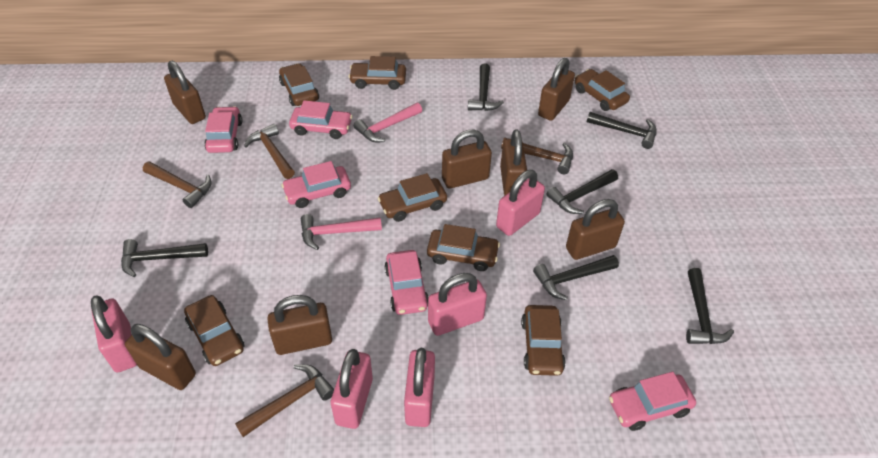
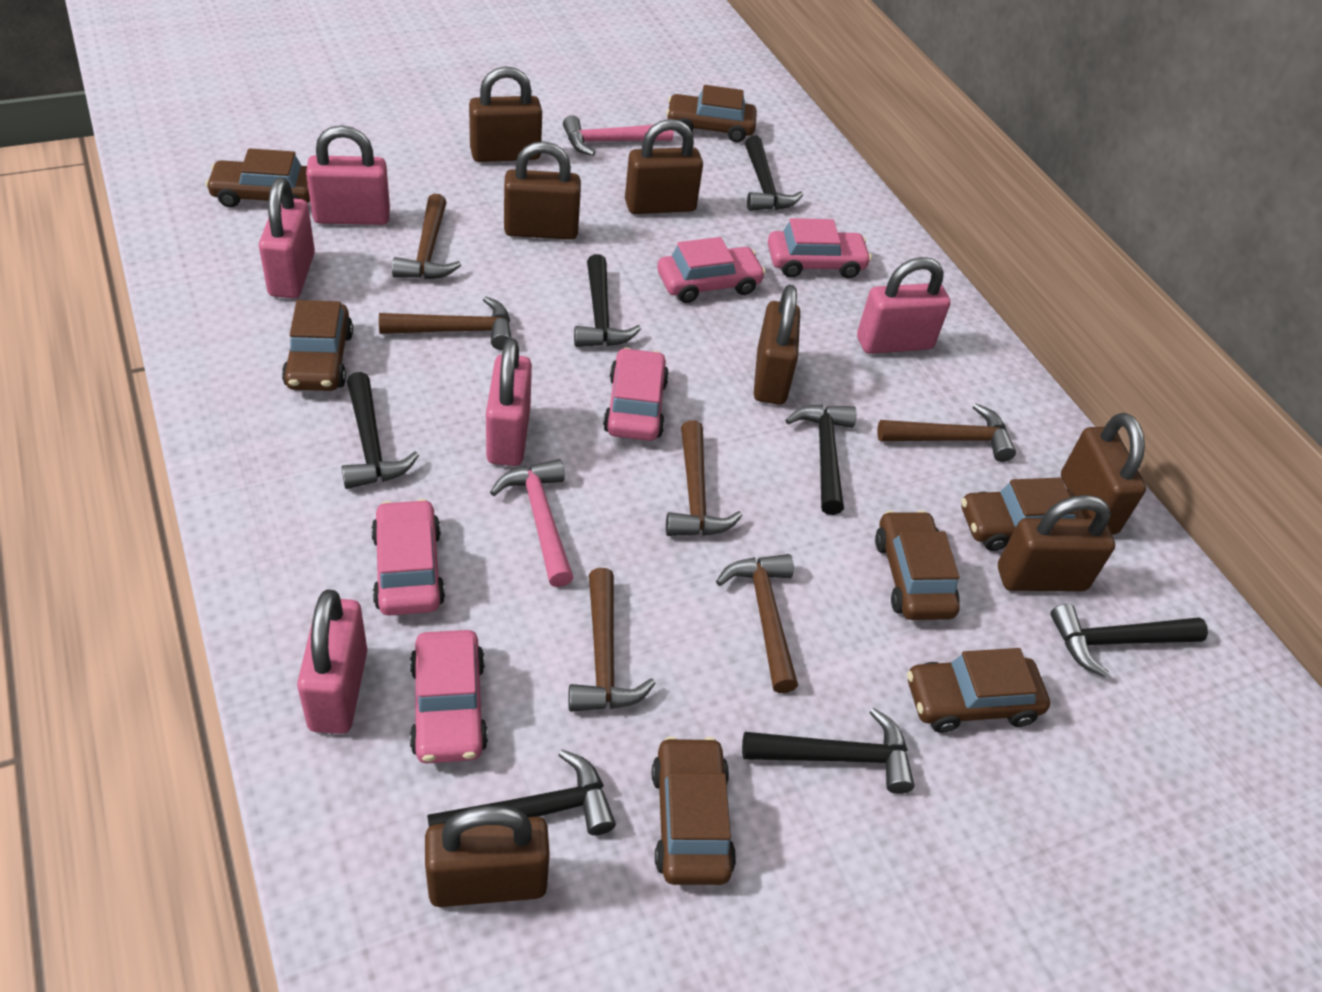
black hammer: [121,239,208,277] [468,63,504,111] [533,255,619,300] [547,169,618,214] [587,112,657,149] [686,268,734,344] = 6 -> [342,372,419,489] [427,750,616,836] [574,254,641,347] [742,708,915,794] [745,136,803,211] [786,404,857,515] [1050,604,1208,677] = 7
brown hammer: [143,161,212,208] [235,364,334,437] [244,124,295,179] [501,138,573,174] = 4 -> [379,296,511,350] [392,194,461,279] [568,568,656,712] [666,420,742,536] [716,554,798,693] [877,403,1016,462] = 6

